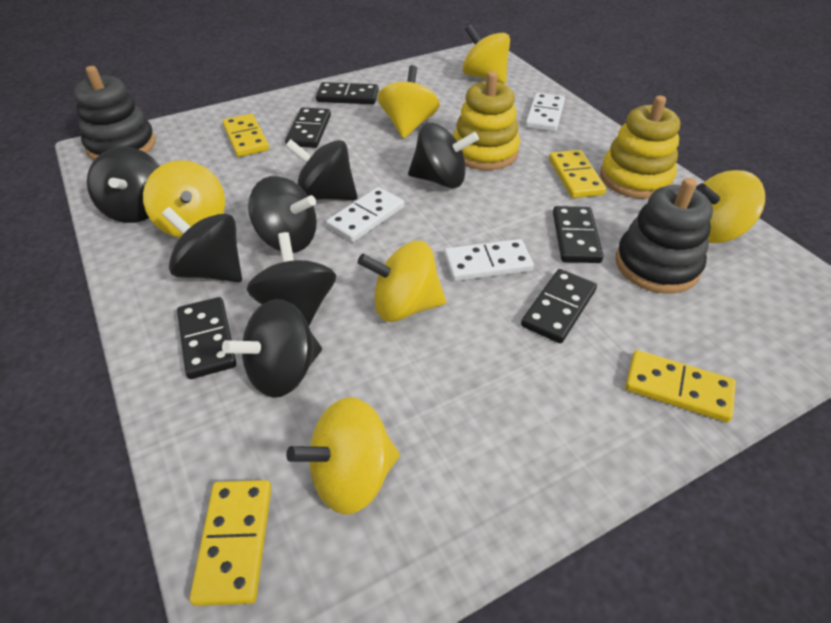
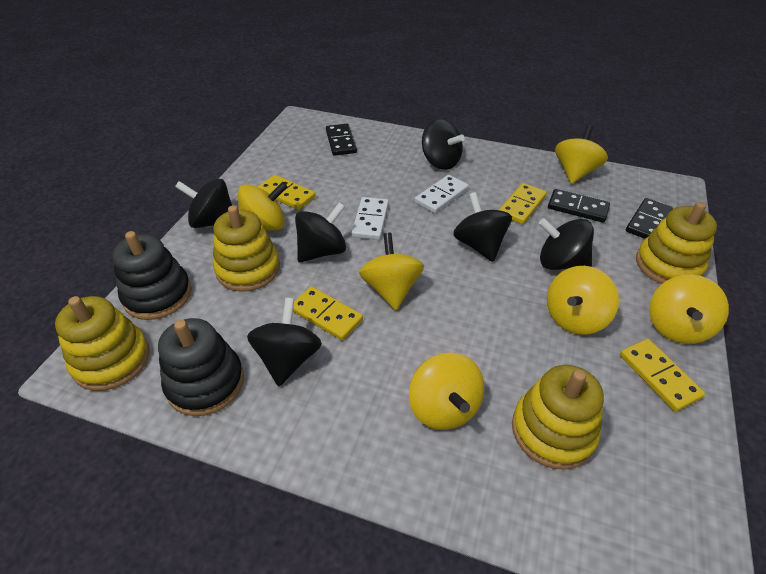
black domino: [177,297,236,379] [285,107,331,148] [316,82,379,104] [521,269,597,343] [553,206,603,263] = 5 -> [326,124,357,156] [548,189,610,223] [626,198,673,239] = 3
black spinning top: [87,147,160,223] [162,207,242,282] [222,299,322,398] [247,232,336,326] [248,176,317,253] [285,139,357,200] [408,123,479,188] = 7 -> [175,179,232,228] [247,298,322,386] [295,202,346,262] [422,119,465,170] [453,192,512,262] [539,218,594,270] = 6
white domino: [326,187,404,242] [444,239,534,281] [525,93,565,132] = 3 -> [351,197,389,240] [415,175,469,213] = 2
yellow stacking toy: [453,71,520,170] [600,96,680,199] = 2 -> [55,296,149,391] [213,205,280,292] [512,365,604,470] [636,202,717,284] = 4

